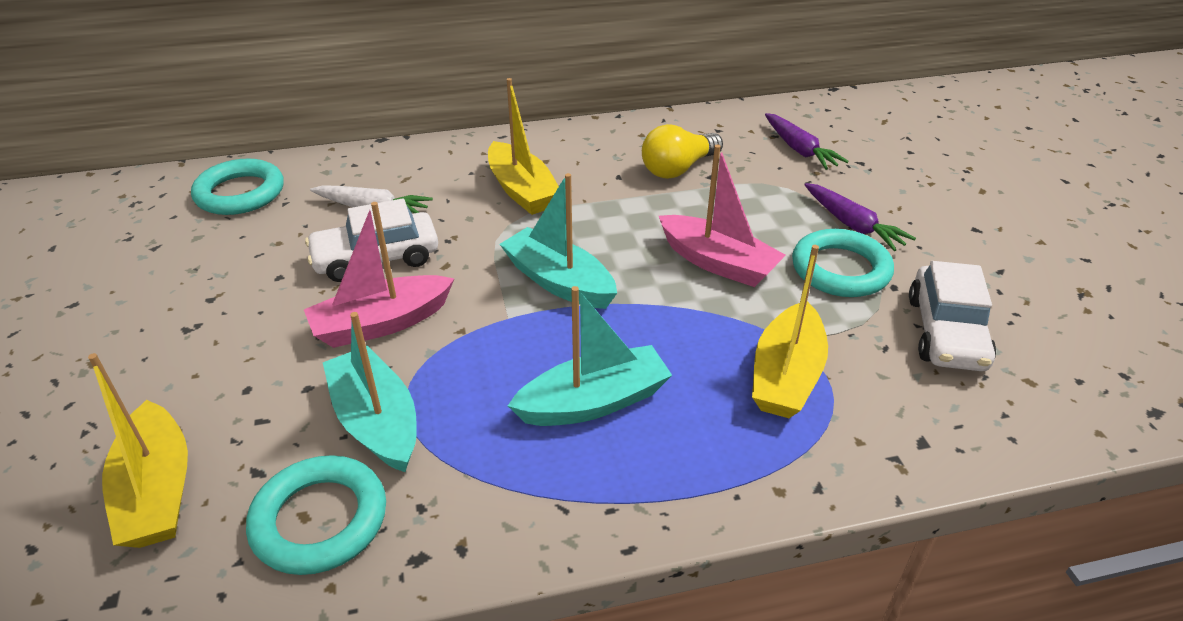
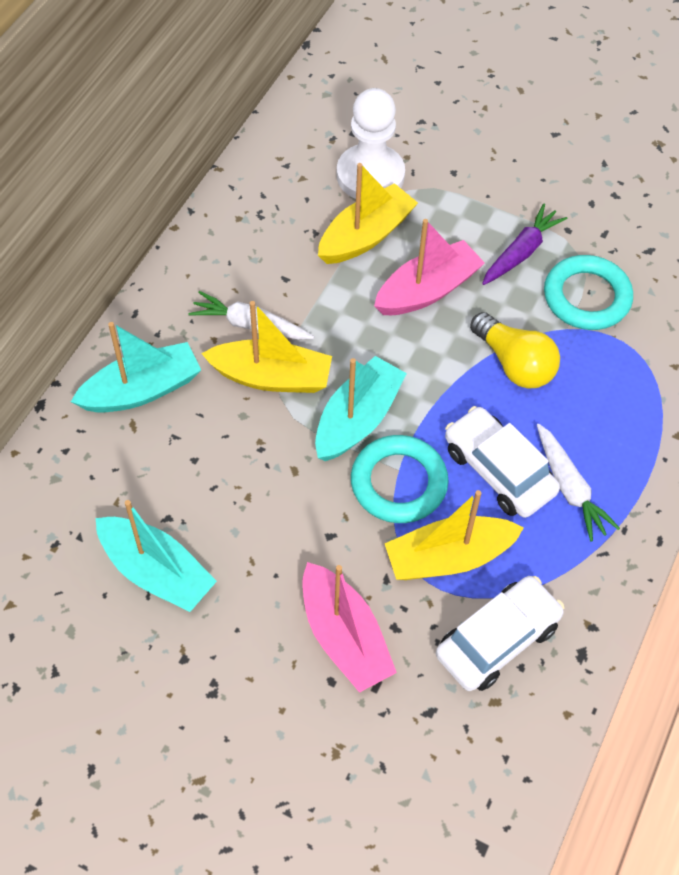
purple carrot: [765,113,849,170] [805,183,916,251] = 2 -> [482,204,568,285] = 1
turquoise ring: [191,159,283,215] [246,455,386,575] [792,229,894,297] = 3 -> [351,435,448,523] [544,255,633,330] = 2
white carrot: [310,185,433,213] = 1 -> [188,291,314,340] [537,424,620,542] = 2
white pawn: none = 0 -> [337,88,405,199] = 1

